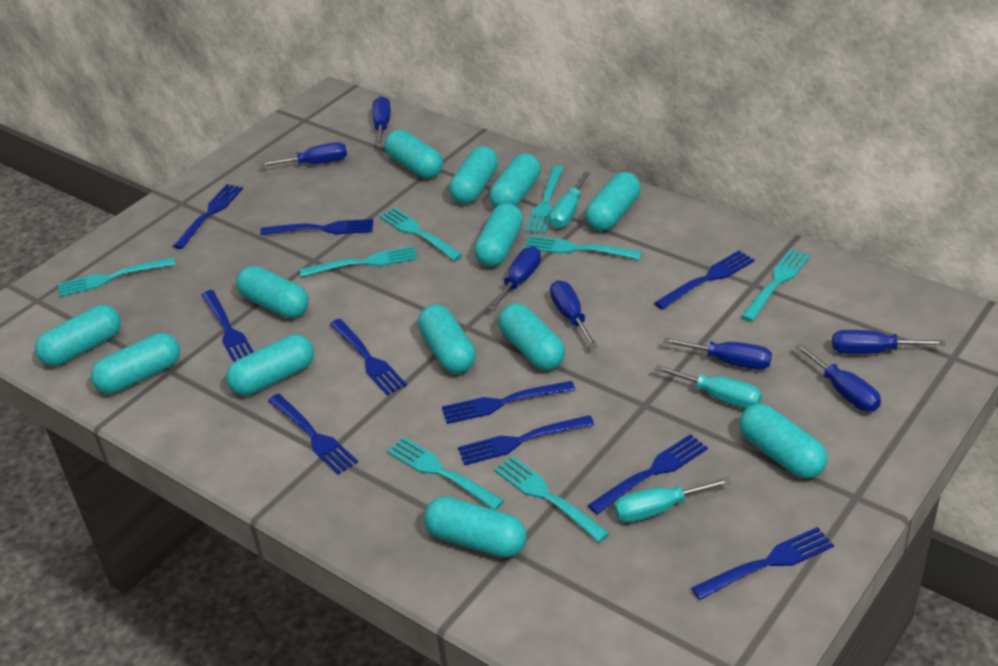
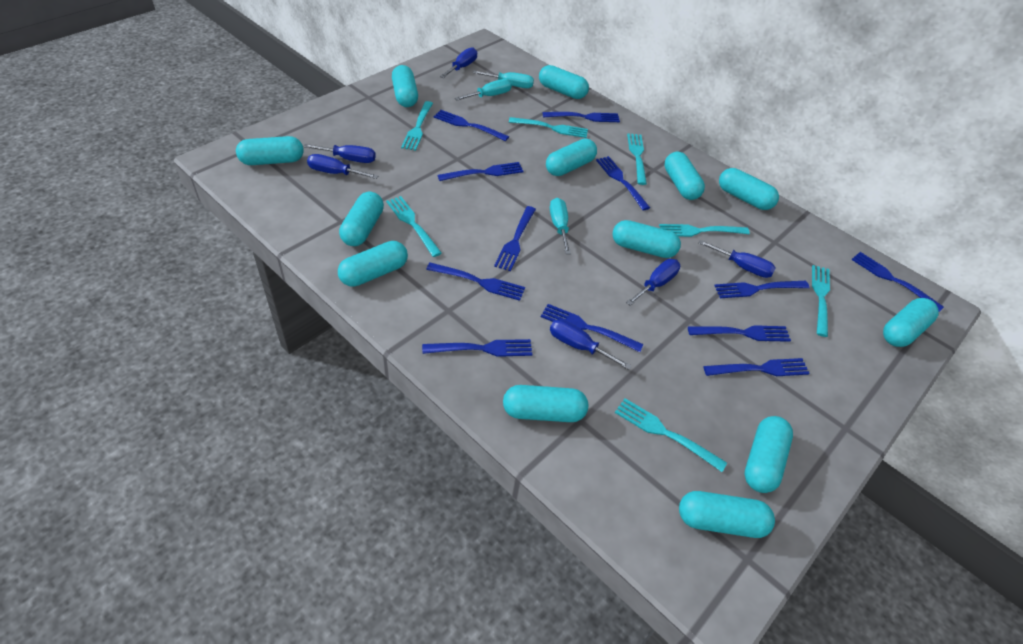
blue fork: [173,184,243,249] [201,290,254,362] [260,219,374,235] [268,394,358,475] [330,319,407,395] [442,381,575,424] [458,415,594,465] [588,434,708,514] [654,250,755,310] [691,527,834,600] = 10 -> [422,339,532,357] [426,263,525,301] [434,110,509,141] [438,162,524,181] [494,206,536,271] [541,304,643,352] [542,112,620,122] [596,156,650,210] [688,325,791,342] [704,358,810,376] [714,281,809,298] [851,252,944,312] = 12
blue screwdriver: [260,142,347,167] [372,96,391,146] [488,246,541,311] [550,280,598,348] [663,338,772,370] [795,344,881,412] [832,330,946,354] = 7 -> [303,144,376,163] [307,154,378,179] [440,47,477,78] [550,319,632,370] [626,259,680,306] [698,240,776,278] = 6
turquoise fork: [58,257,175,297] [300,246,417,277] [379,207,463,261] [387,437,504,510] [494,456,610,542] [524,235,642,260] [525,166,564,234] [741,249,810,322] = 8 -> [386,196,442,257] [401,101,433,151] [509,117,588,138] [615,398,727,472] [627,133,647,185] [659,224,750,237] [812,265,830,337] = 7

